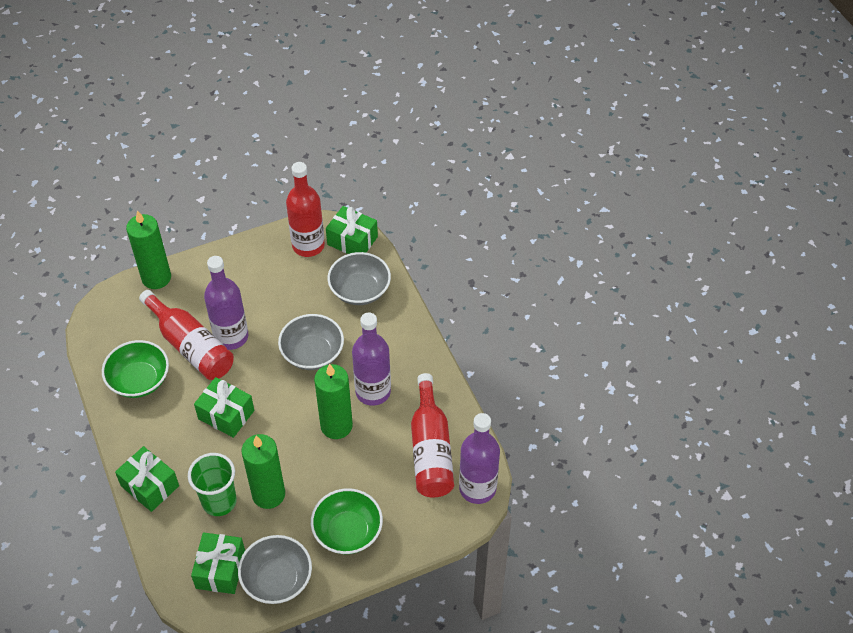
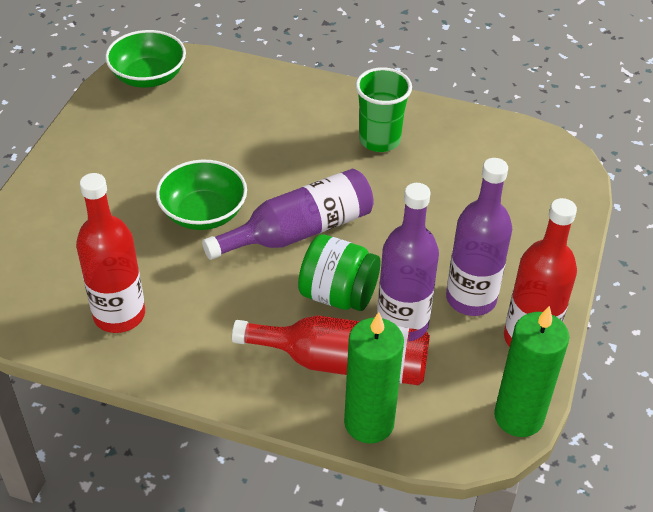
green candle: [126,210,171,289] [241,434,285,509] [314,364,353,439] = 3 -> [344,312,404,444] [494,306,569,437] = 2
green gift: [115,446,179,512] [191,532,245,594] [194,377,254,438] [326,206,378,254] = 4 -> none = 0
green jar: none = 0 -> [298,234,381,311] = 1
grey bowl: [238,535,312,604] [278,314,344,370] [328,252,391,305] = 3 -> none = 0

